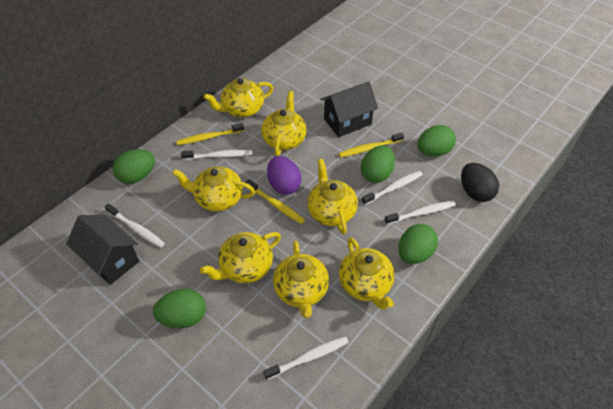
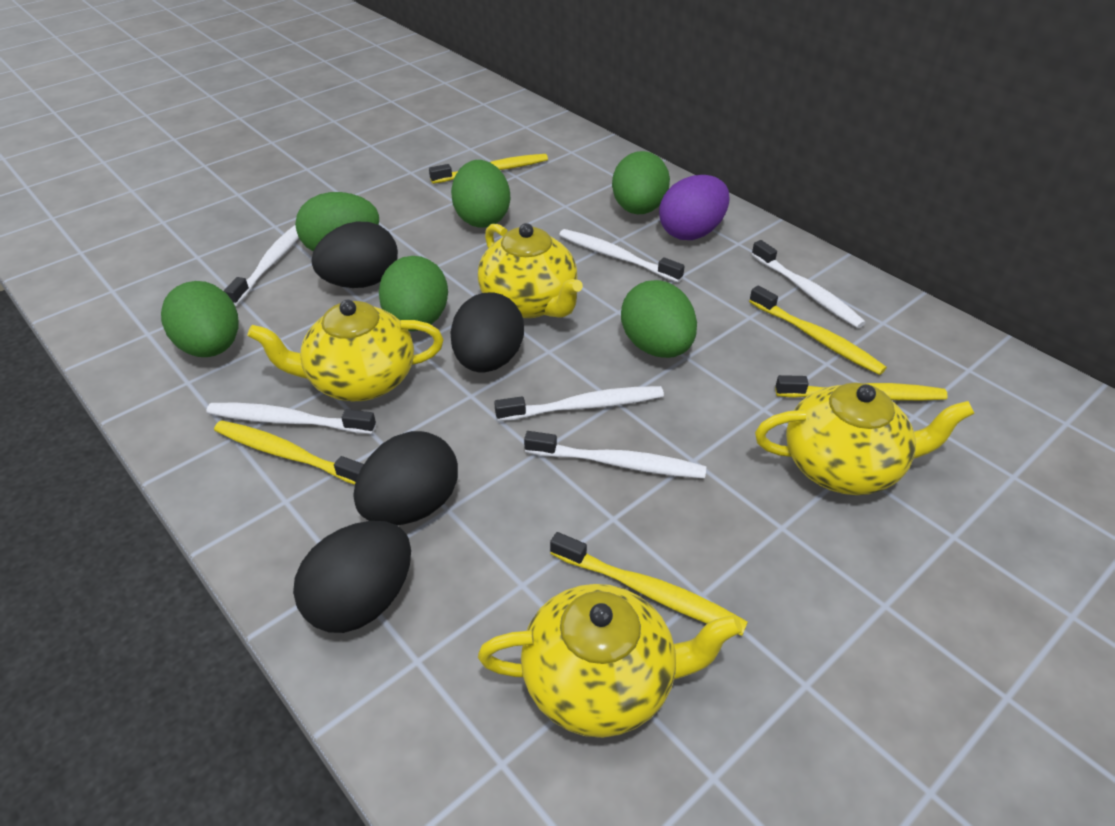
black egg: [461,163,499,202] = 1 -> [293,521,411,633] [311,222,398,288] [353,431,458,525] [450,293,524,372] = 4
black house: [66,215,139,285] [321,82,378,137] = 2 -> none = 0
green egg: [113,149,155,184] [153,289,206,328] [361,145,395,183] [398,224,438,264] [417,125,456,157] = 5 -> [161,281,238,357] [295,192,379,251] [379,256,448,331] [451,160,510,228] [612,151,670,214] [621,280,697,358] = 6
white toothbrush: [105,204,165,248] [181,150,252,160] [263,336,349,380] [361,171,423,205] [385,201,456,225] = 5 -> [206,403,376,434] [224,225,299,306] [494,386,664,421] [524,431,706,479] [559,229,685,282] [751,240,866,328] = 6
yellow teapot: [172,166,255,212] [200,232,281,284] [204,78,273,118] [261,91,307,156] [273,241,329,318] [307,159,358,234] [339,237,395,310] = 7 -> [247,300,443,401] [478,223,583,318] [478,584,742,738] [755,382,975,495] = 4
yellow toothbrush: [177,123,244,145] [245,179,305,224] [339,133,404,158] = 3 -> [214,420,364,485] [429,154,548,184] [550,532,748,636] [749,285,887,375] [775,375,948,401] = 5

